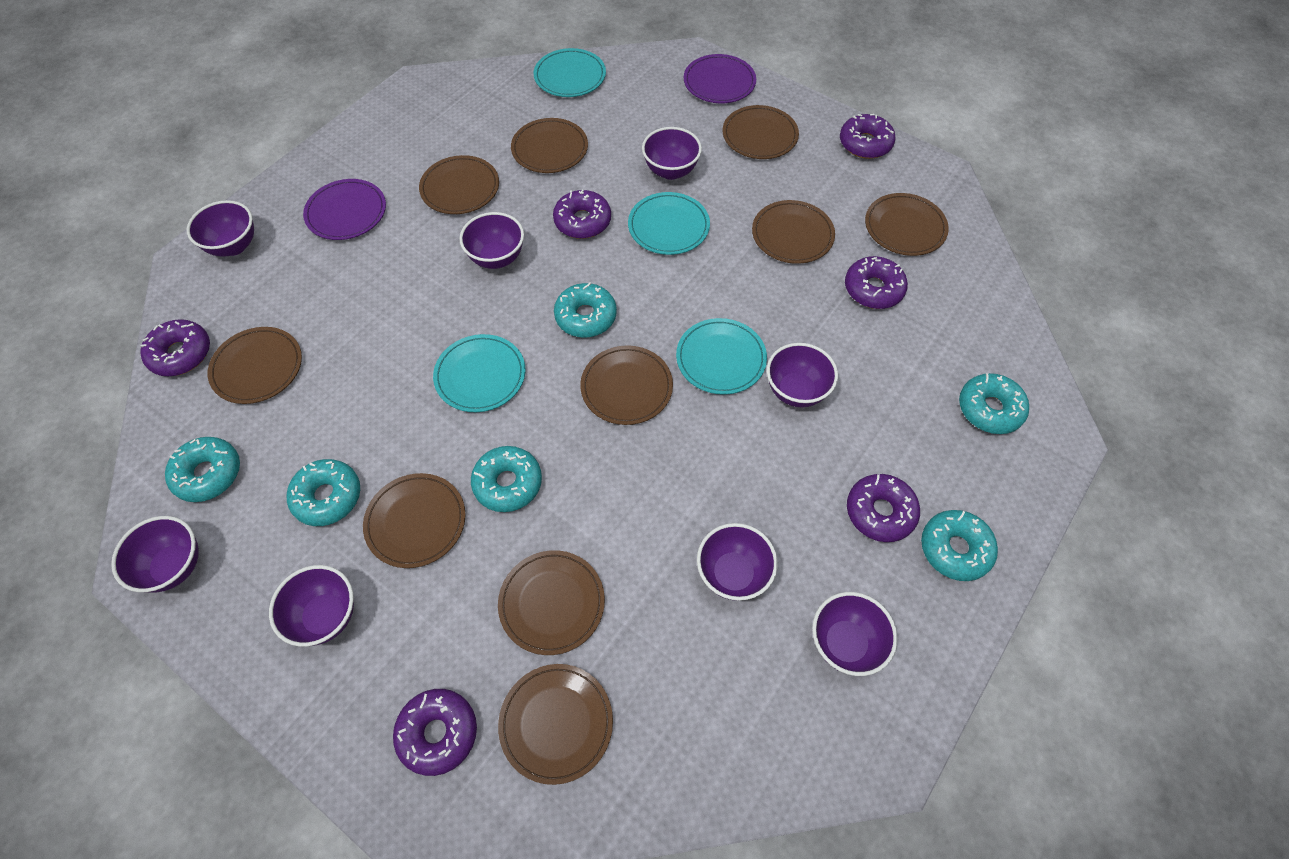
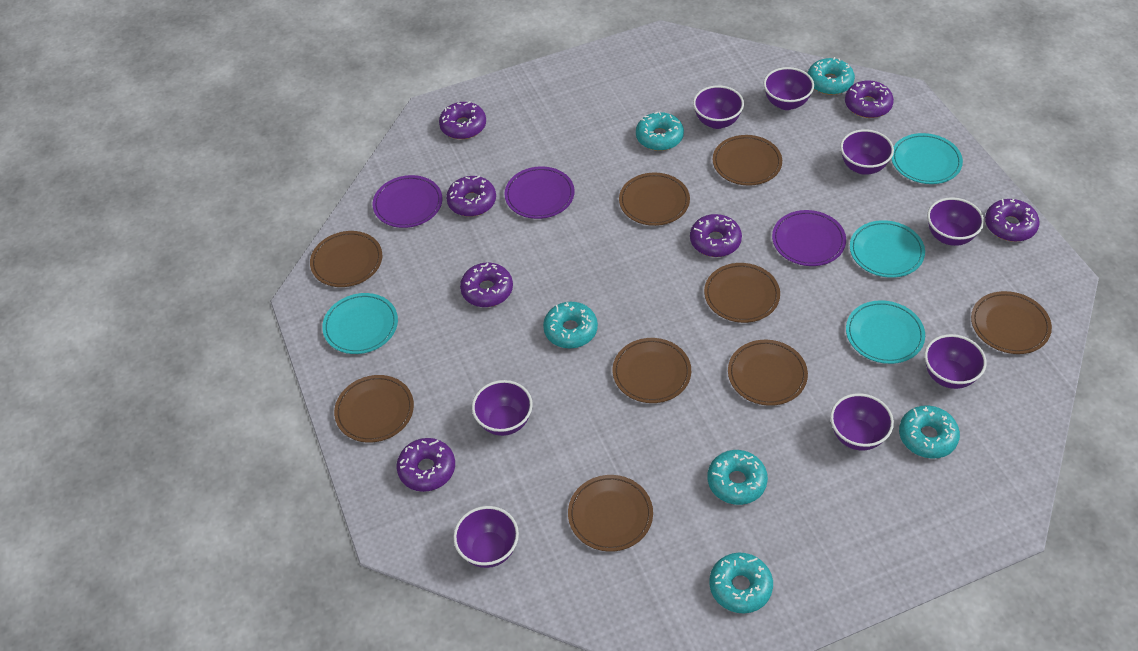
brown plate: [208,327,302,404] [363,473,466,568] [419,155,499,214] [498,550,605,655] [498,664,613,785] [511,118,588,173] [580,345,673,425] [722,105,799,159] [752,200,835,264] [865,193,949,256] = 10 -> [310,231,382,287] [334,375,414,443] [568,475,653,552] [613,338,691,403] [619,173,690,226] [704,263,780,323] [713,135,782,186] [728,340,808,406] [971,291,1052,354] = 9
purple donut: [140,319,210,376] [393,689,477,776] [553,190,611,239] [840,114,896,159] [845,256,908,309] [847,474,920,542] = 6 -> [397,438,455,492] [439,101,486,139] [446,176,496,217] [460,263,513,307] [690,214,742,257] [845,80,894,118] [985,199,1040,242] = 7
purple plate: [303,179,386,240] [684,54,756,103] = 2 -> [373,175,442,228] [505,166,574,219] [772,210,846,266] = 3

